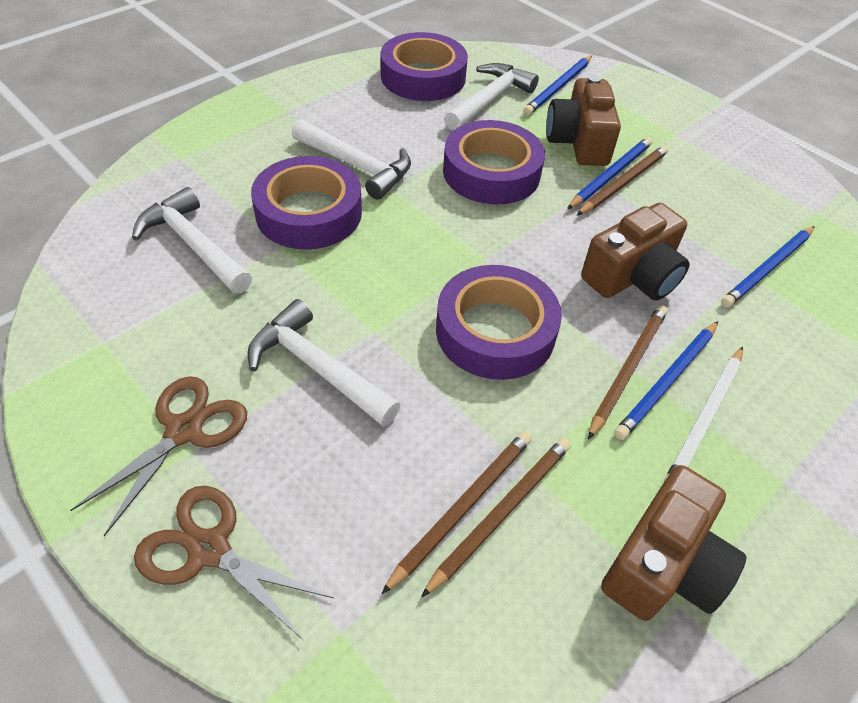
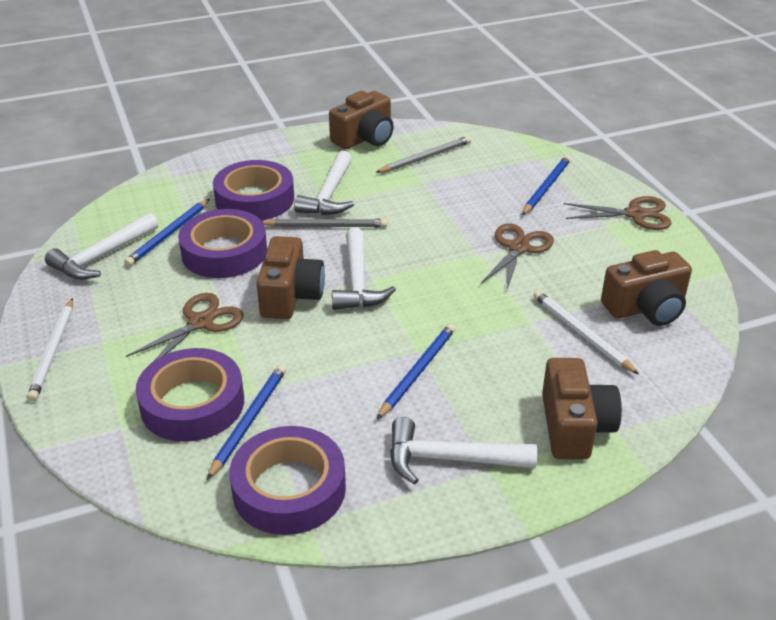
brown camera: [546,75,621,166] [581,203,690,301] [601,465,747,621] = 3 -> [256,236,325,319] [329,91,394,149] [542,358,622,459] [601,250,692,326] = 4
brown pencil: [381,431,532,594] [421,438,571,598] [577,145,669,215] [588,305,668,440] = 4 -> none = 0
brown scissors: [70,376,247,536] [134,486,334,641] = 2 -> [126,293,244,361] [481,223,554,290] [564,196,672,230] = 3
grey pencil: none = 0 -> [262,219,388,228] [375,136,471,173] = 2
white pencil: [664,347,743,482] = 1 -> [27,298,73,402] [533,290,639,375] = 2

